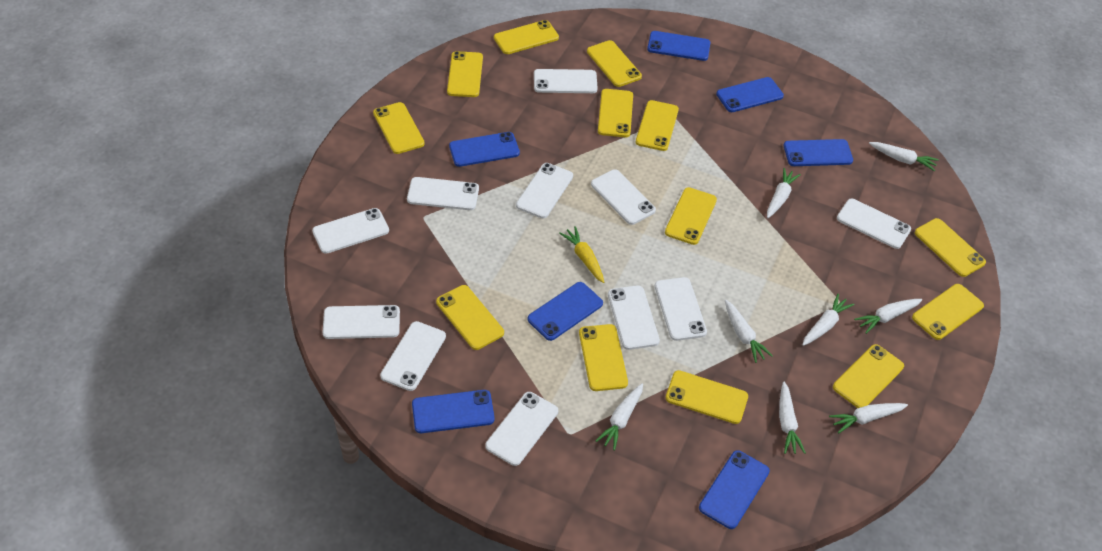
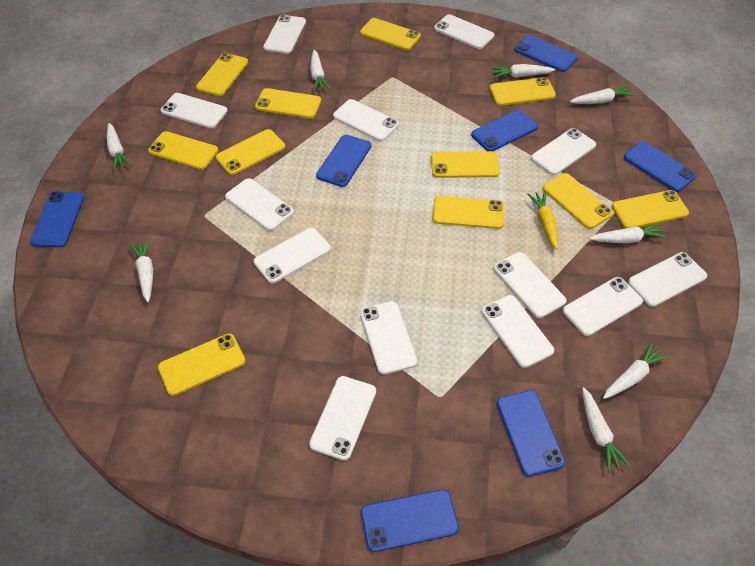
white phone: [312,208,389,254] [322,305,400,339] [380,321,446,391] [407,177,479,210] [485,392,558,466] [516,163,573,218] [534,69,598,93] [591,169,656,225] [608,285,660,350] [655,277,707,341] [837,199,911,249] = 11 -> [161,93,228,128] [225,178,294,231] [253,228,331,283] [263,15,306,54] [309,376,376,461] [333,99,399,141] [360,301,417,375] [434,14,494,49] [482,295,554,368] [493,252,567,318] [531,128,596,175] [563,277,643,336] [628,252,707,307] = 13
yellow phone: [373,102,425,154] [436,285,504,350] [447,51,483,97] [494,20,559,54] [579,324,628,391] [587,40,642,87] [598,89,633,137] [636,100,679,151] [665,187,717,245] [665,370,748,424] [833,344,904,408] [912,284,984,340] [915,218,986,277] = 13 -> [148,131,218,170] [158,333,245,396] [196,53,248,96] [216,129,285,175] [255,88,321,119] [360,18,421,50] [431,151,500,178] [433,196,504,229] [490,77,556,106] [543,173,613,229] [612,190,689,228] = 11

